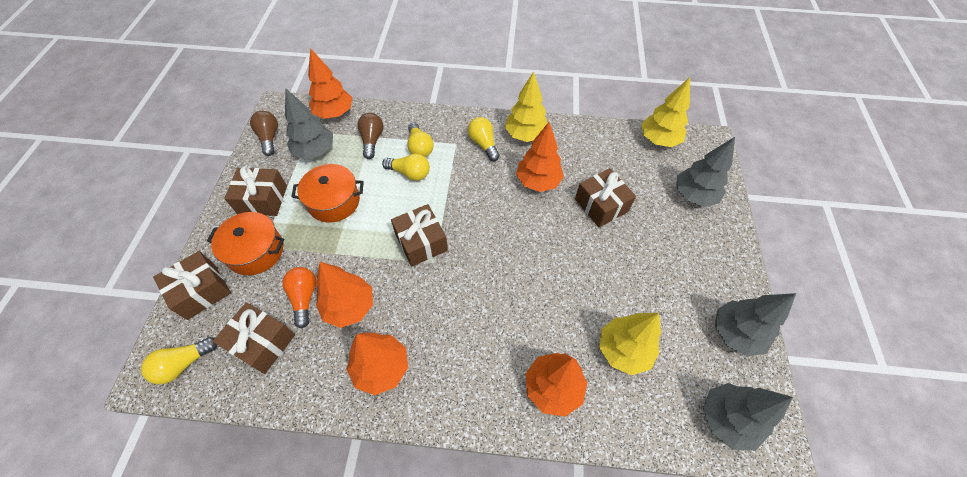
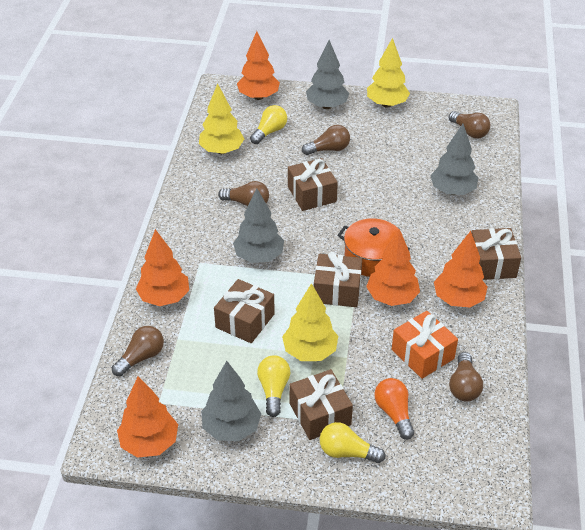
brown light bulb: [250,111,278,156] [357,113,383,159] = 2 -> [112,326,164,376] [218,181,269,206] [302,125,350,155] [449,111,490,139] [449,352,483,401] = 5
orange gift: none = 0 -> [392,311,458,379] = 1
orange pot: [207,212,284,275] [292,164,364,223] = 2 -> [337,218,410,277] = 1
yellow light bulb: [141,337,217,384] [382,154,430,181] [407,122,434,157] [468,117,500,161] = 4 -> [250,105,287,144] [257,355,290,417] [320,422,385,463] = 3

